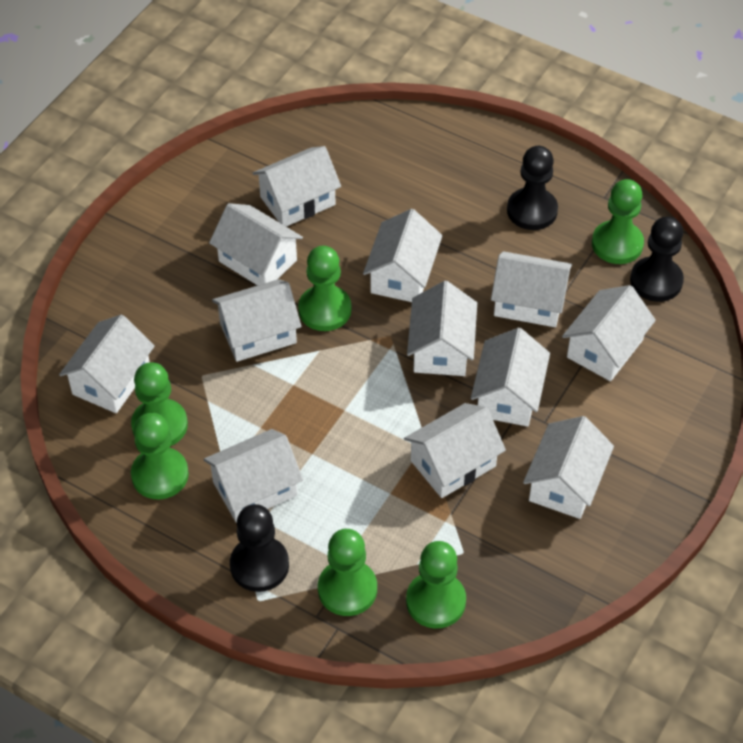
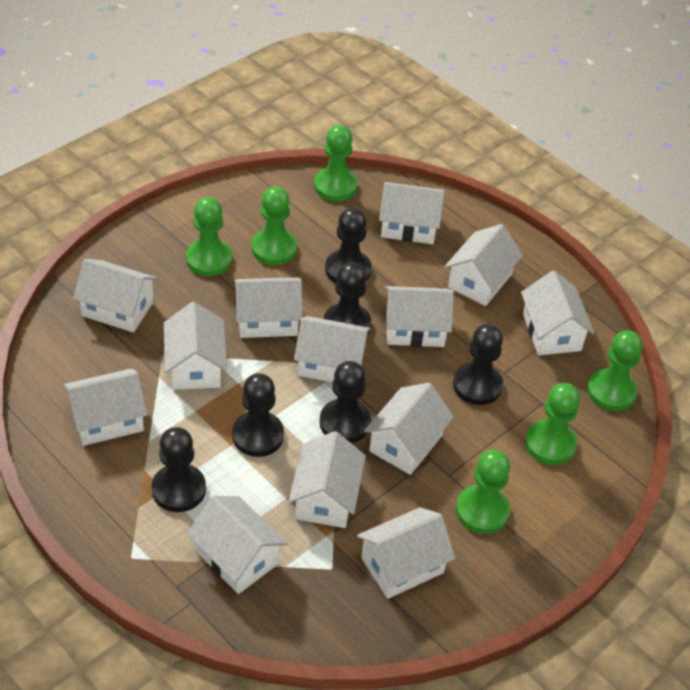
black pawn: [230,504,289,592] [507,146,558,230] [630,216,684,302] = 3 -> [152,427,206,512] [232,373,284,457] [320,361,371,443] [324,262,371,335] [325,208,371,283] [453,324,503,405] = 6
white house: [59,314,155,413] [204,429,303,523] [209,203,303,286] [212,279,301,362] [253,146,341,227] [363,209,443,302] [404,403,506,498] [407,281,477,376] [471,328,550,427] [491,251,572,327] [523,416,614,519] [562,285,656,381] = 12 -> [64,369,148,446] [73,259,158,333] [164,302,227,390] [187,496,288,594] [234,277,303,338] [288,431,366,528] [294,316,371,382] [357,507,455,599] [364,383,454,475] [379,182,445,244] [385,286,454,347] [445,224,523,306] [521,270,594,355] = 13

